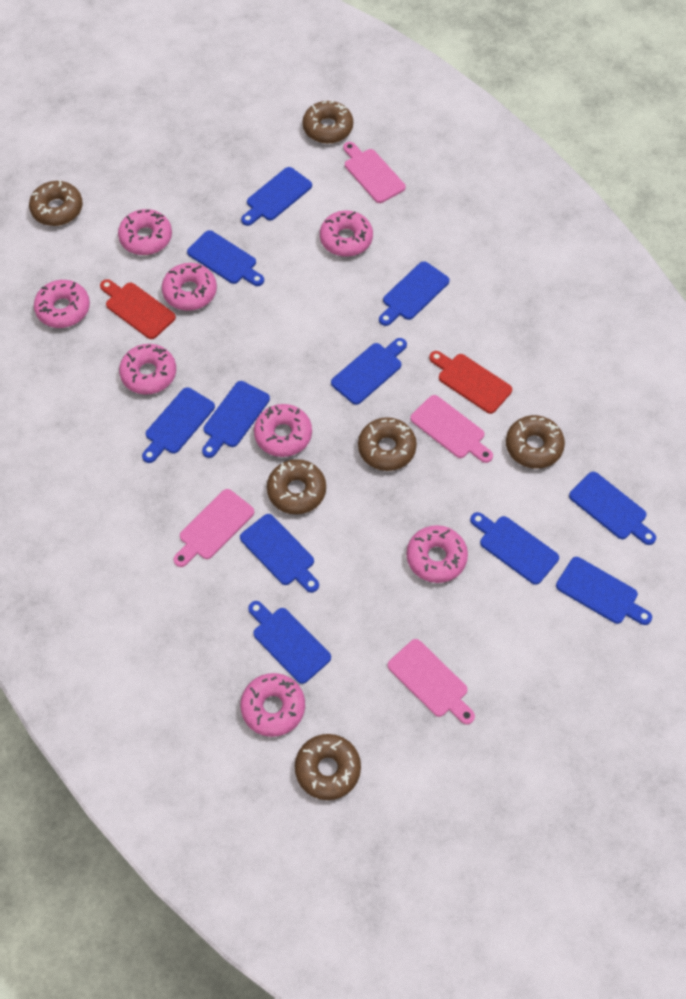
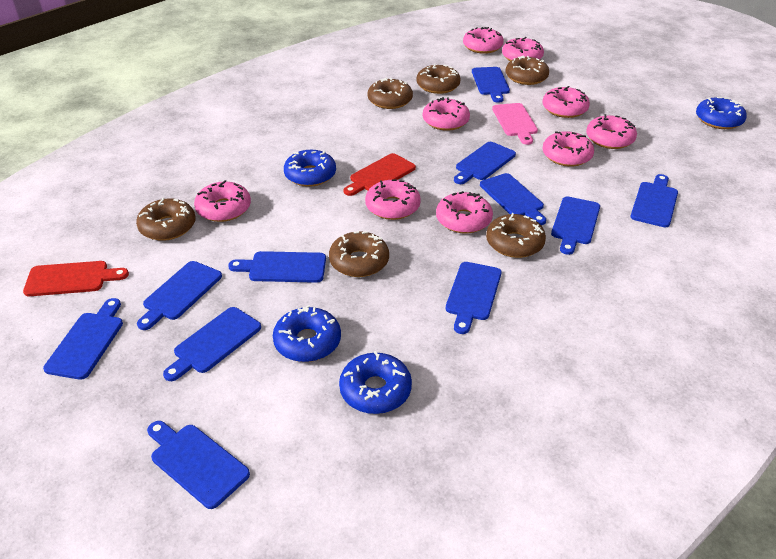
blue donut: none = 0 -> [273,305,341,362] [284,150,336,187] [339,351,412,414] [696,97,747,129] = 4
pink cutting board: [173,489,254,567] [343,142,406,203] [388,639,475,724] [410,395,493,463] = 4 -> [492,103,538,145] = 1
pink donut: [34,280,90,328] [118,209,172,255] [119,344,176,394] [162,263,217,311] [240,673,305,737] [254,404,312,457] [320,211,373,257] [407,525,468,583] = 8 -> [194,180,251,222] [365,179,421,220] [423,97,470,131] [436,191,493,234] [463,27,504,54] [502,37,544,61] [542,86,590,118] [543,131,594,167] [586,114,637,149] = 9

